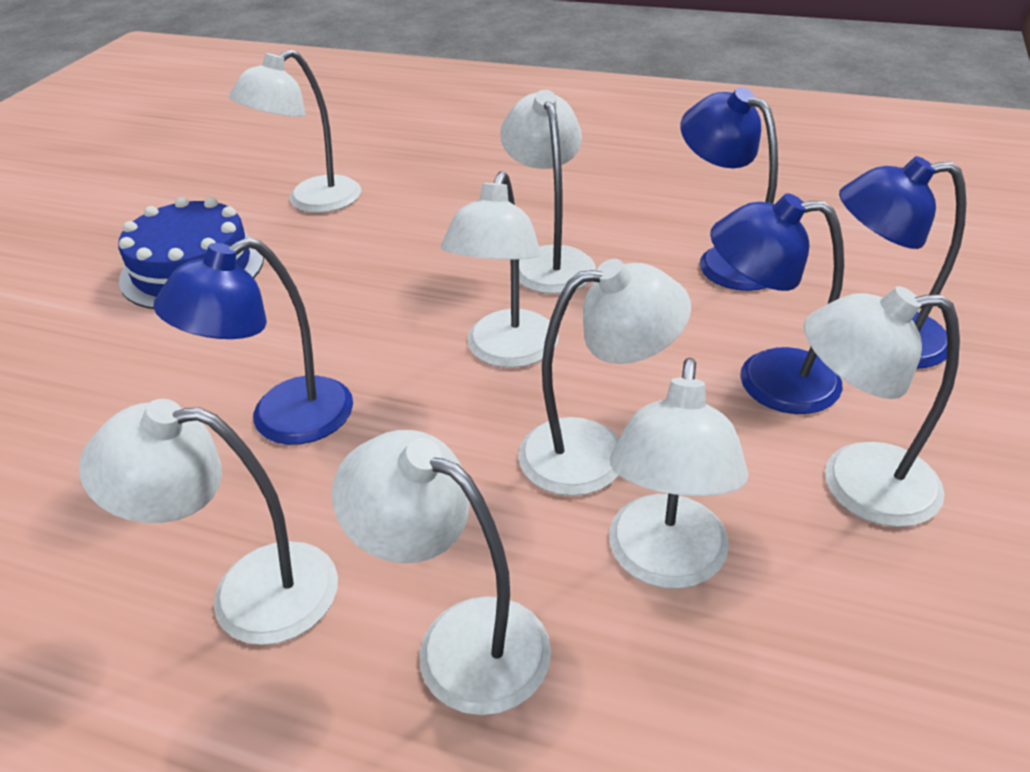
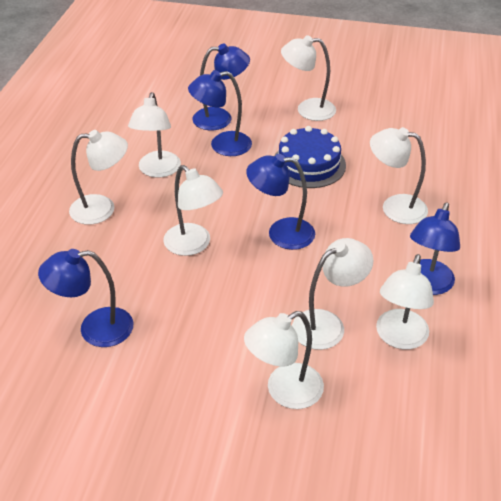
blue lamp: [153,238,353,445] [681,87,778,291] [710,193,844,414] [839,156,966,369] = 4 -> [38,249,133,347] [188,70,252,156] [193,44,250,130] [246,154,315,250] [410,202,460,295] = 5

